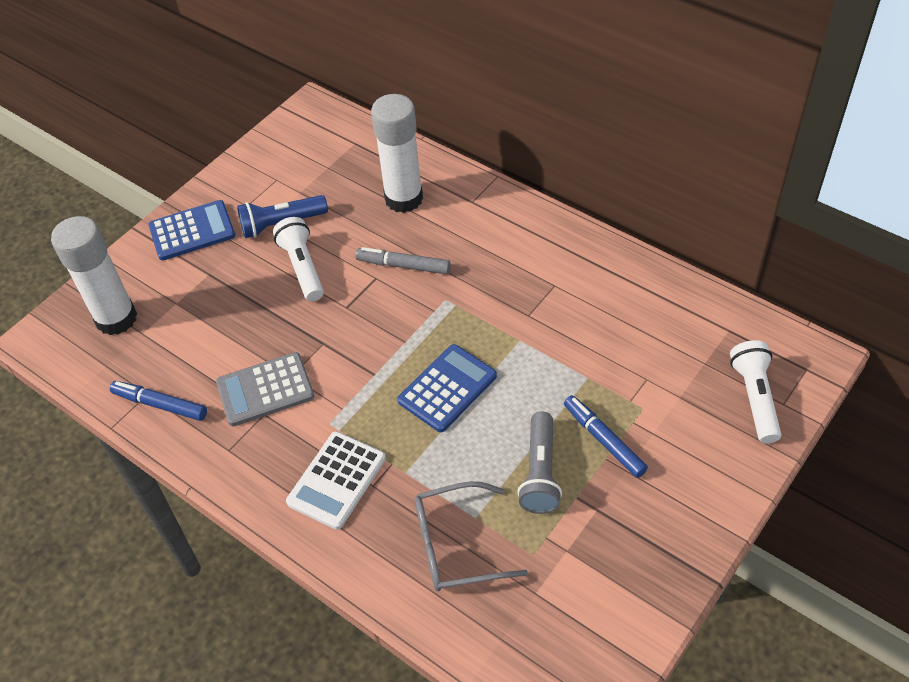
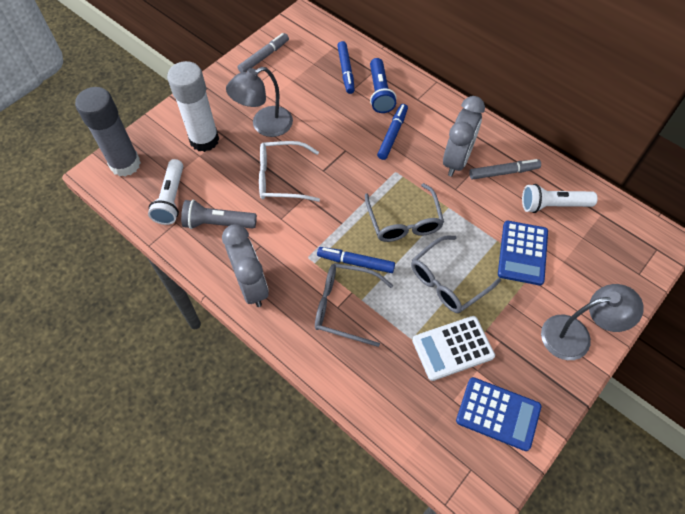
blue marker: [110,381,207,421] [564,395,648,478] = 2 -> [317,247,395,273] [337,41,355,94] [377,104,408,160] = 3
grey calculator: [216,352,315,426] = 1 -> none = 0
grey clock: none = 0 -> [222,224,269,307] [443,96,485,177] = 2
grey glasses: [415,481,528,591] = 1 -> [315,263,393,347] [365,183,444,242] [411,235,501,313] = 3
grey glue stick: none = 0 -> [75,87,141,177] = 1
grey lamp: none = 0 -> [226,67,293,137] [541,284,644,360] = 2
grey marker: [355,247,451,274] = 1 -> [237,33,289,73] [469,159,541,180] = 2
white glasses: none = 0 -> [259,141,320,202] = 1
white glue stick: [51,216,137,335] [371,94,423,213] = 2 -> [167,61,219,152] = 1

